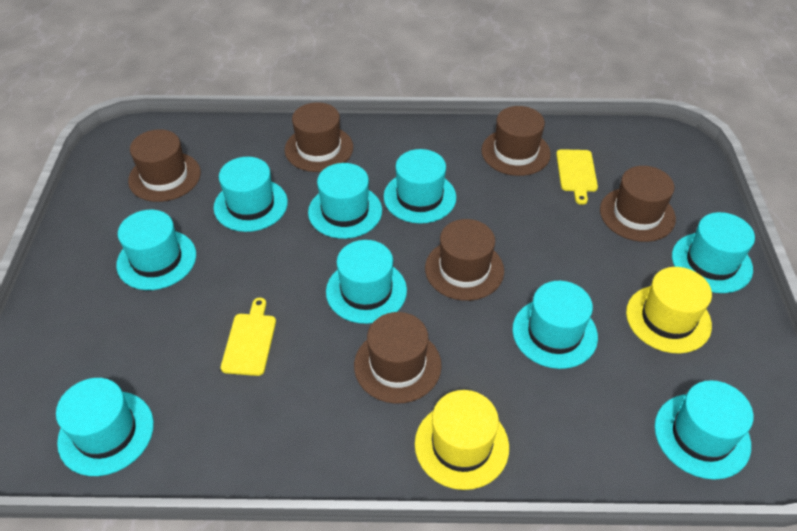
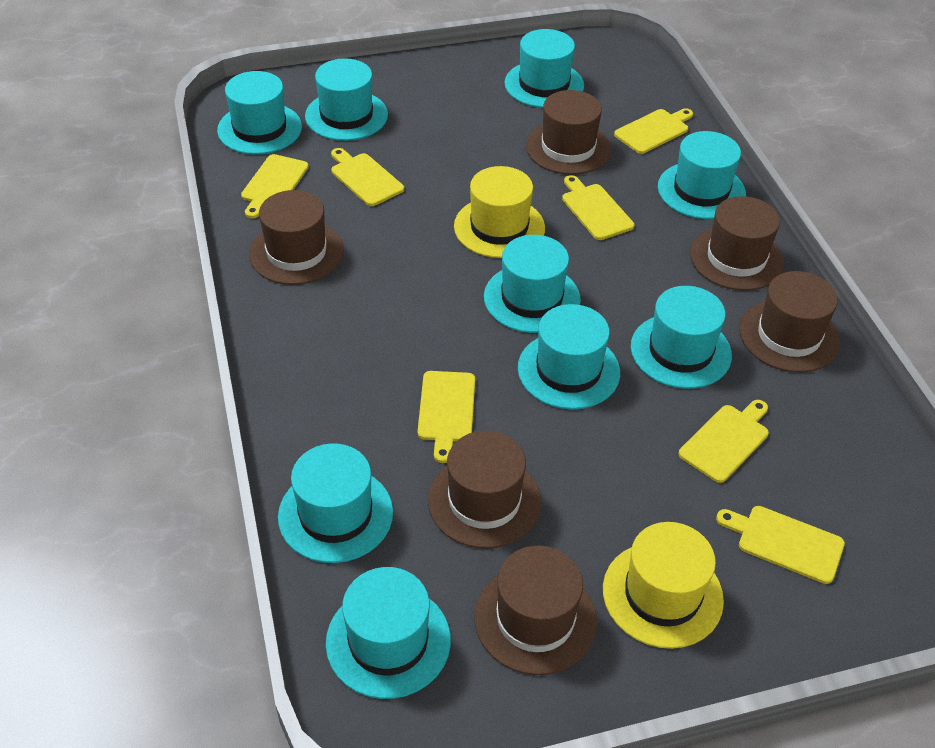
yellow cutting board: [221,298,276,376] [556,149,598,205] = 2 -> [241,154,309,218] [331,148,404,206] [418,371,475,463] [562,175,634,240] [614,108,693,154] [678,400,769,483] [716,506,845,584] = 7

